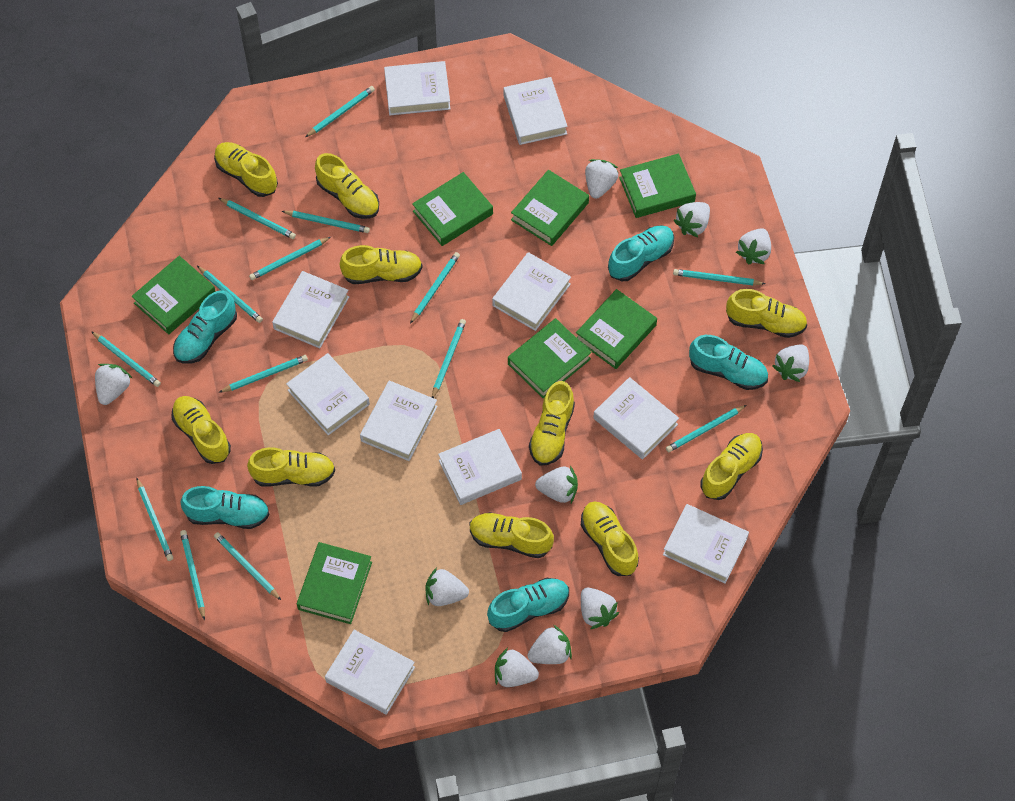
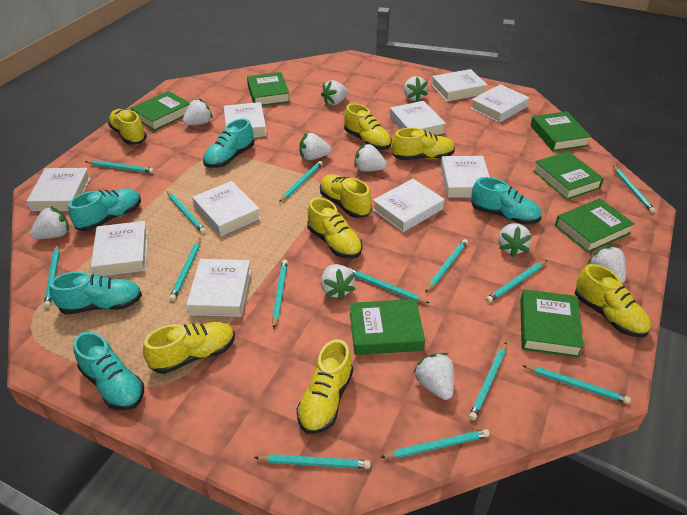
yellow shoe: [172,396,231,464] [214,142,278,197] [247,447,335,487] [315,153,379,219] [340,245,423,284] [470,512,554,558] [529,381,575,465] [581,501,639,576] [701,433,763,500] [726,289,807,338] = 10 -> [108,109,147,145] [143,322,235,374] [297,339,353,434] [307,198,362,259] [320,174,372,218] [344,103,392,150] [392,128,455,160] [575,264,651,337] = 8

